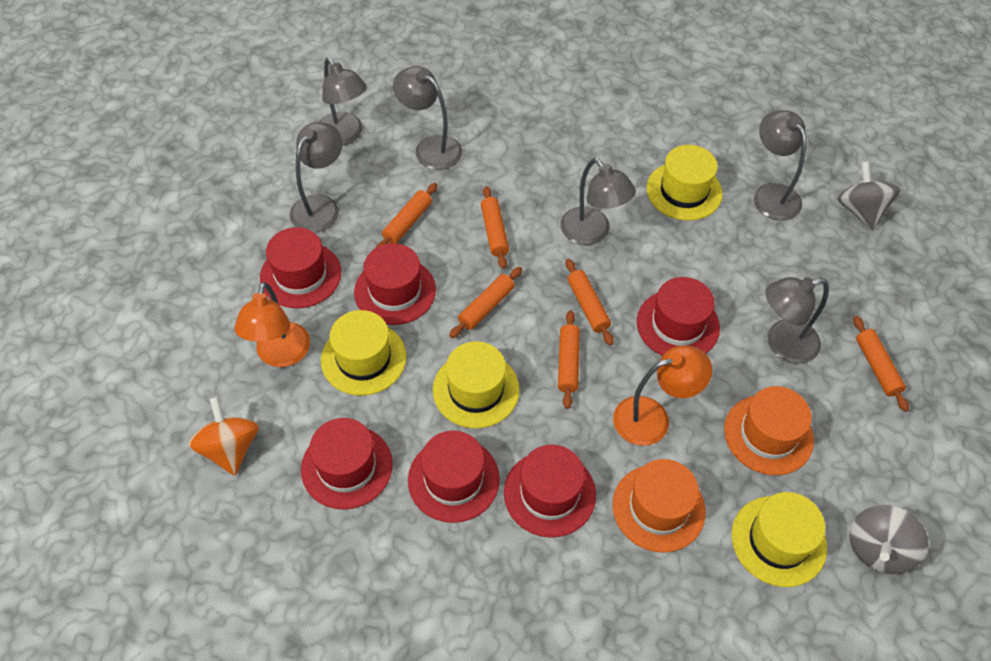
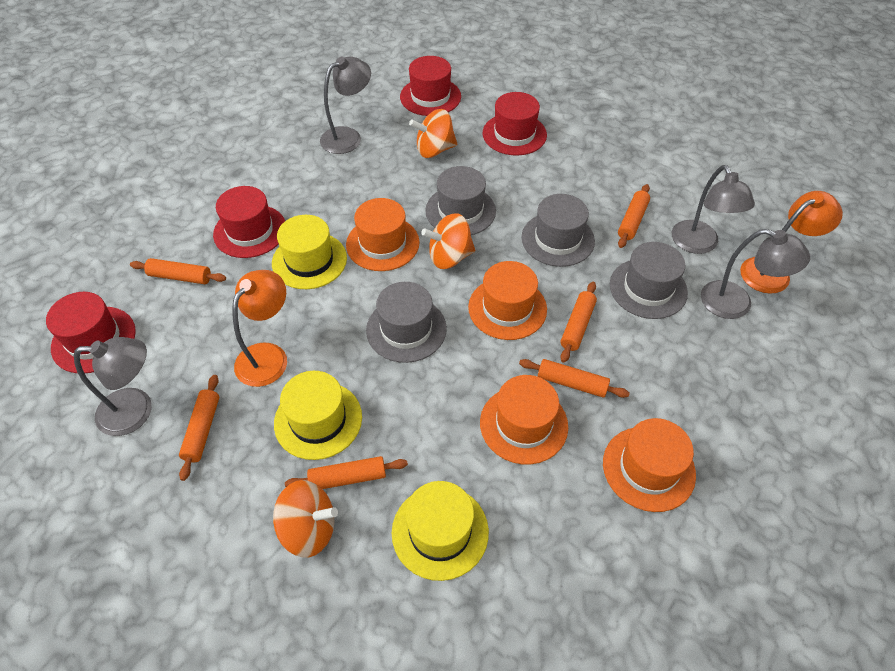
grey hat: none = 0 -> [366,282,447,363] [425,166,496,235] [522,194,595,267] [610,242,688,319] = 4
grey lamp: [290,122,343,233] [319,58,367,146] [393,66,462,170] [561,158,636,245] [754,110,806,221] [765,277,829,364] = 6 -> [74,337,152,436] [320,56,371,154] [672,165,755,254] [701,229,810,319] = 4
grey spinning top: [838,161,900,230] [849,505,929,574] = 2 -> none = 0
orange hat: [612,459,706,553] [724,386,814,475] = 2 -> [346,198,420,271] [468,261,547,340] [480,375,568,465] [603,418,696,512] = 4
orange spinning top: [189,397,259,476] = 1 -> [273,480,338,558] [409,109,457,158] [421,213,475,269] = 3
red hat: [260,227,341,308] [301,418,393,509] [354,243,436,325] [408,431,500,523] [504,445,596,538] [637,277,720,356] = 6 -> [46,292,136,373] [213,186,285,258] [400,56,461,116] [483,92,547,156] = 4
yellow hat: [321,310,407,396] [433,341,520,429] [646,145,723,221] [731,492,827,587] = 4 -> [272,215,347,289] [274,371,362,460] [392,481,489,581] = 3

